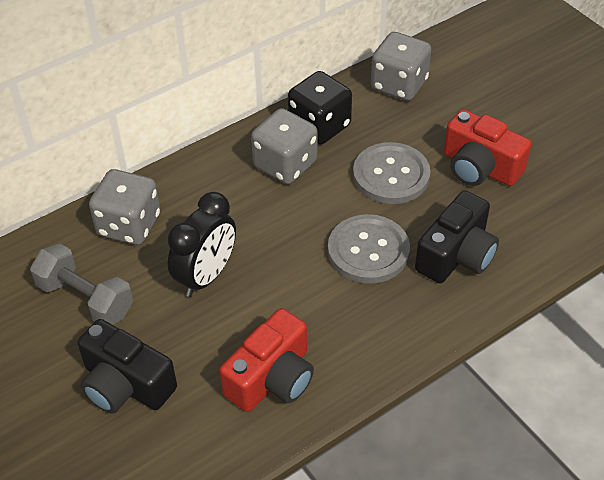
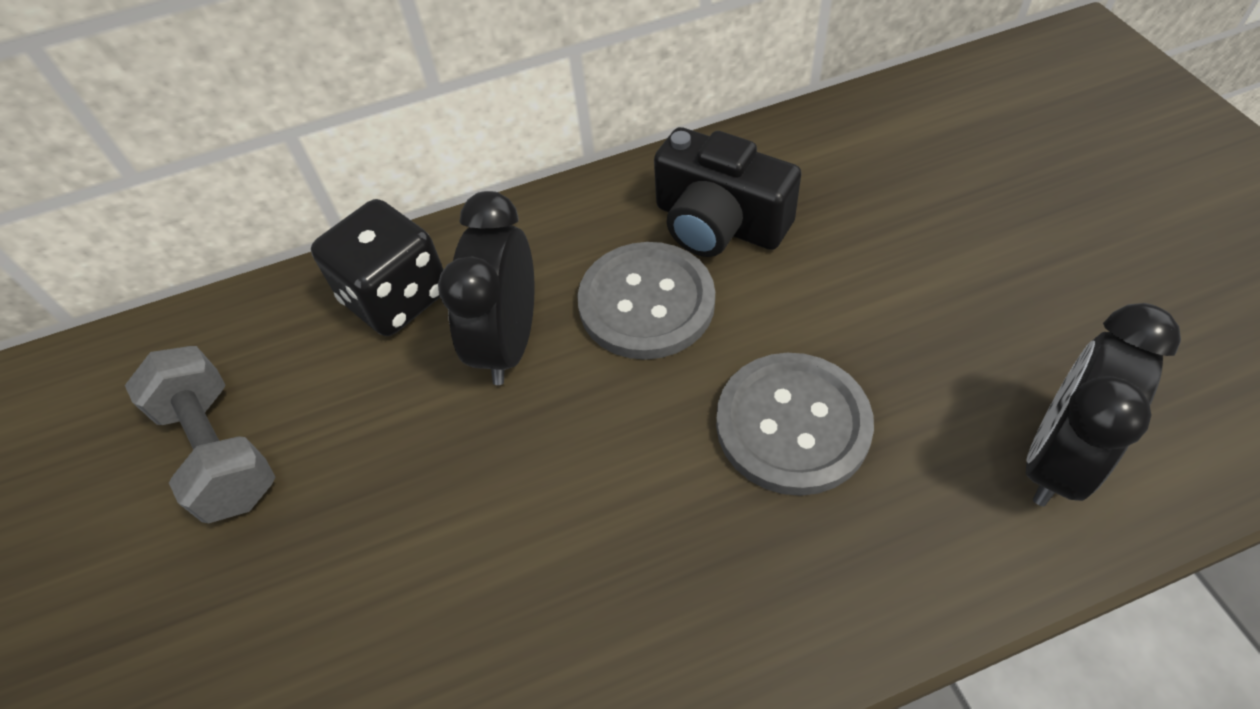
black camera: [77,319,177,414] [415,190,499,283] = 2 -> [654,127,802,257] = 1
black clock: [168,192,236,297] = 1 -> [438,191,534,385] [1026,303,1181,506] = 2
grey dice: [89,169,160,245] [251,108,317,184] [371,32,431,101] = 3 -> none = 0
red camera: [220,308,314,412] [444,109,531,186] = 2 -> none = 0

